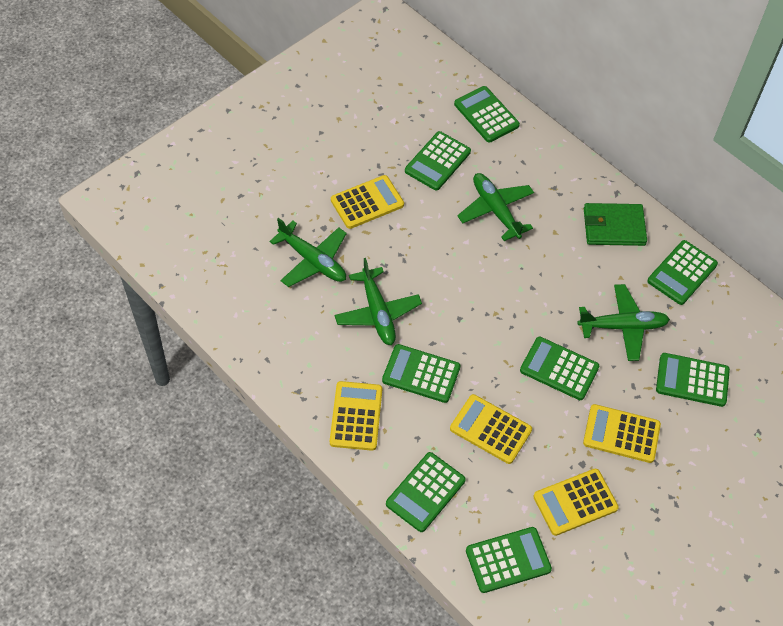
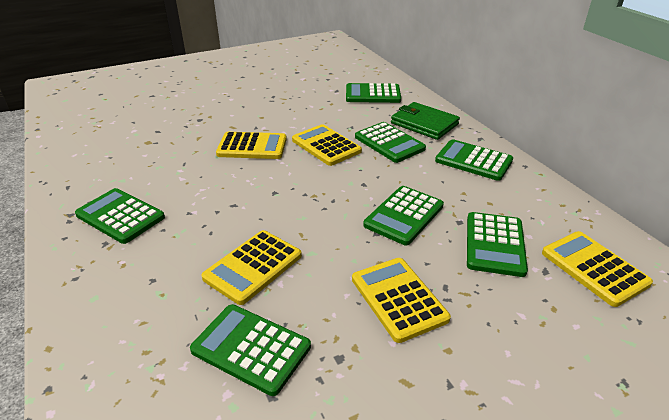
green calculator: [382,344,461,403] [386,452,466,532] [405,131,471,191] [454,86,520,143] [466,527,552,593] [520,337,599,400] [647,240,718,305] [656,353,730,407] = 8 -> [75,188,165,244] [190,304,311,396] [346,83,401,103] [355,122,426,163] [363,186,444,245] [435,139,513,181] [467,212,528,277] = 7
green plane: [270,218,347,287] [334,258,422,345] [457,173,534,241] [578,284,670,361] = 4 -> none = 0

